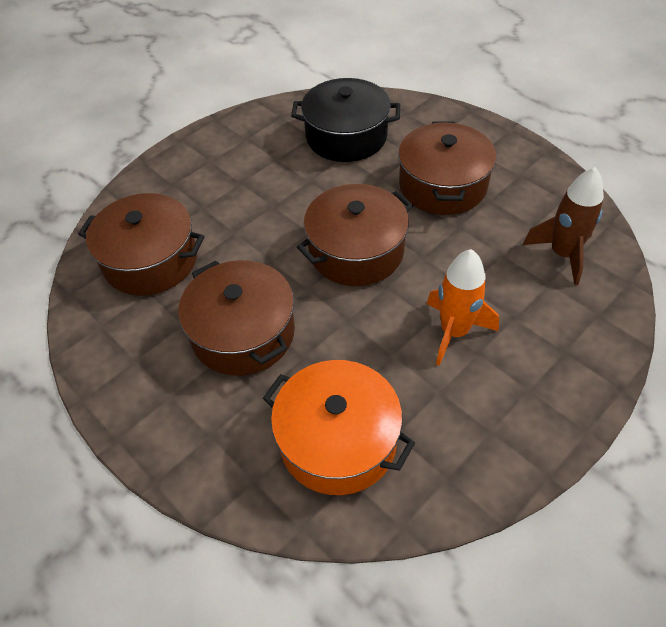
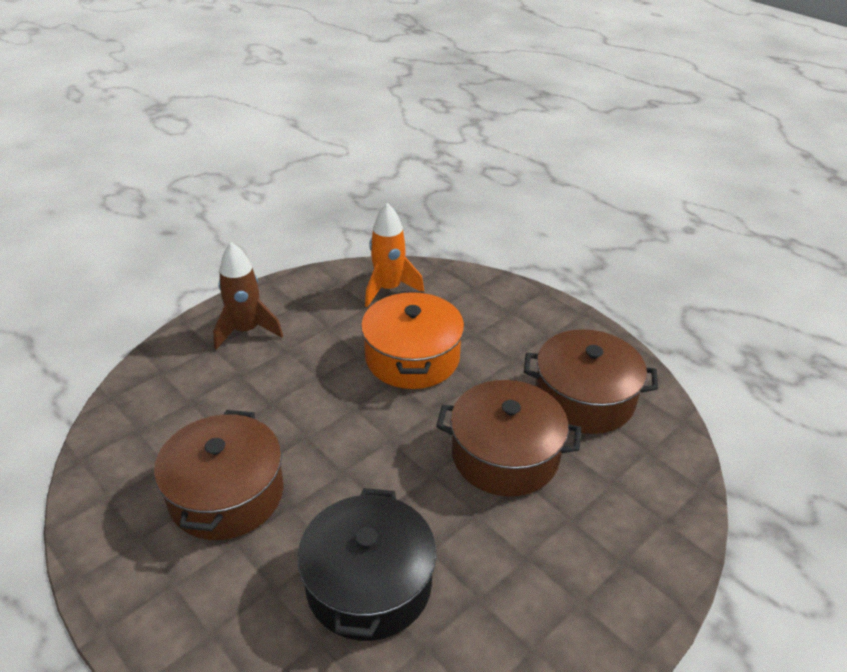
brown pot: [78,193,205,296] [178,260,295,376] [297,184,413,286] [398,121,496,215] = 4 -> [154,410,283,540] [436,380,581,497] [524,329,658,434] = 3

